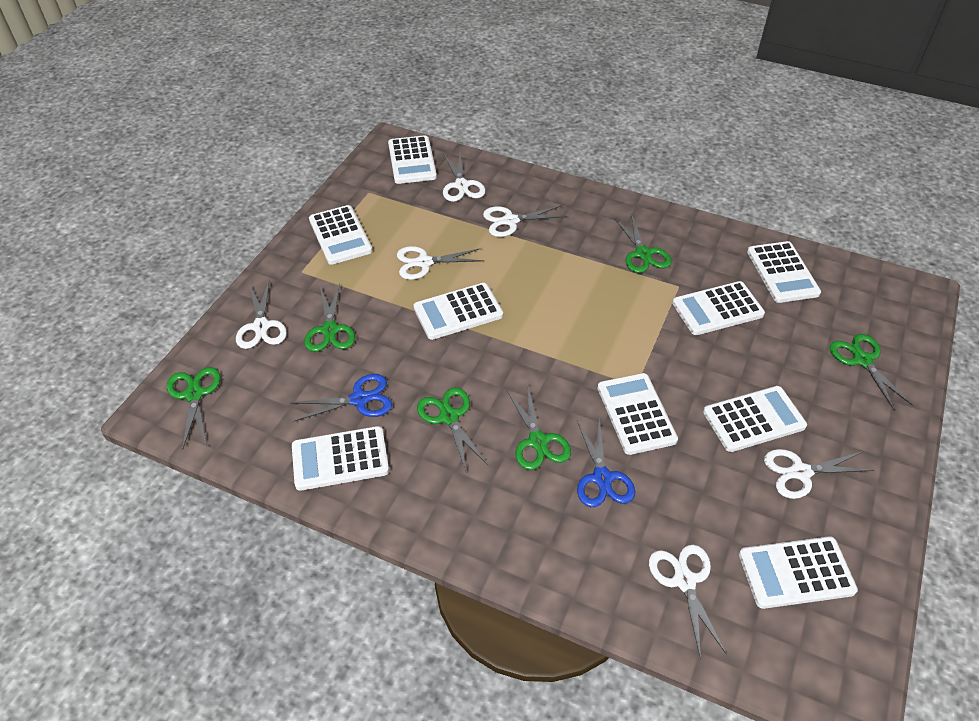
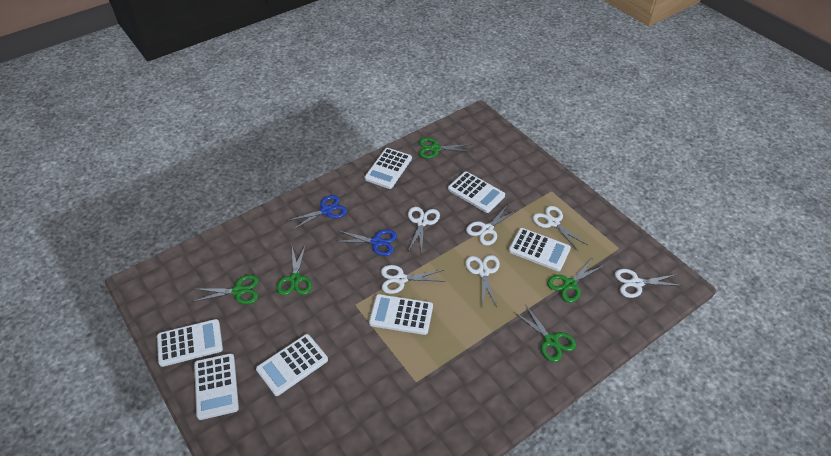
green scissors: [167,367,221,448] [304,283,355,352] [417,388,488,471] [507,387,571,470] [614,214,672,273] [830,334,913,411] = 6 -> [192,275,259,304] [277,244,312,295] [419,138,472,158] [514,304,576,362] [547,257,605,302] = 5
white calculator: [292,426,389,491] [309,205,372,265] [388,135,437,184] [414,283,503,340] [598,373,678,455] [672,281,765,335] [703,386,807,452] [739,536,858,609] [747,241,821,303] = 9 -> [157,319,223,367] [194,353,239,420] [256,334,328,396] [365,148,412,189] [369,294,433,335] [448,171,505,213] [508,228,571,271] = 7

